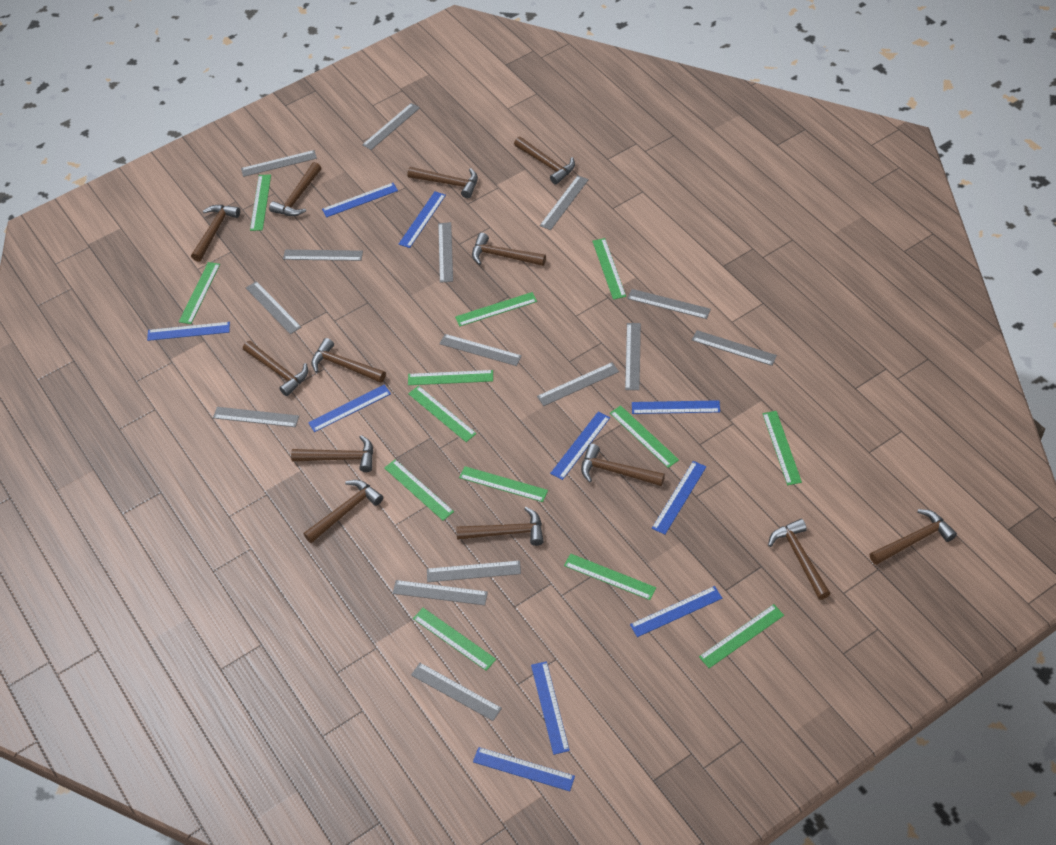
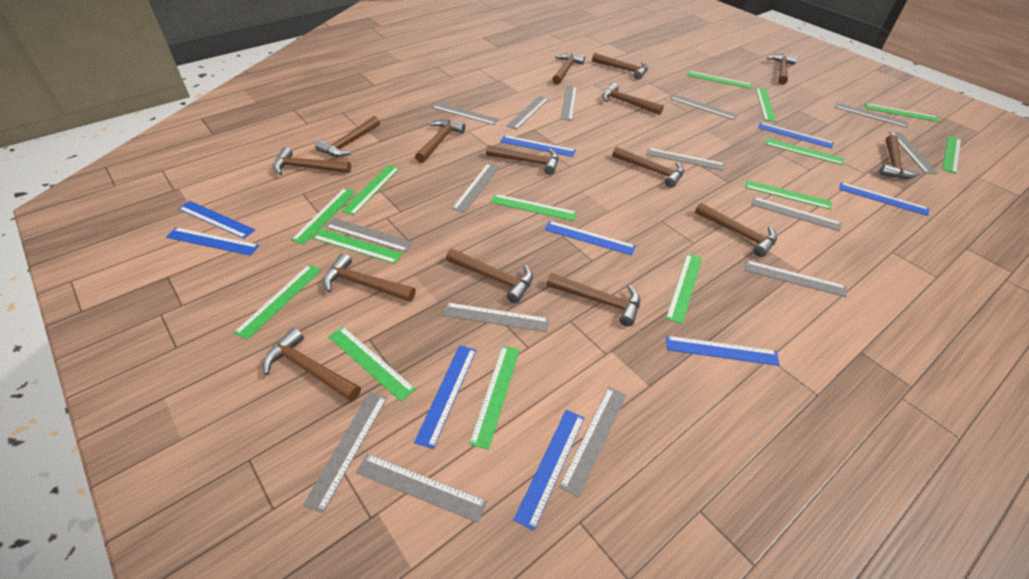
blue ruler: [147,322,230,341] [308,384,391,432] [322,183,398,217] [399,192,446,248] [473,747,575,791] [531,661,570,755] [550,412,610,480] [630,586,722,637] [632,400,720,414] [652,461,706,535] = 10 -> [166,227,259,256] [178,201,255,239] [414,345,476,449] [500,135,576,157] [514,410,584,531] [544,221,636,255] [666,336,780,366] [758,122,834,148] [839,182,929,216] = 9
brown hammer: [191,205,240,262] [243,341,308,396] [269,162,321,216] [291,435,373,472] [303,480,383,543] [311,338,386,383] [407,167,478,198] [456,507,544,546] [472,233,546,266] [514,137,575,185] [581,444,665,486] [768,519,831,600] [870,509,957,565] = 13 -> [263,328,361,402] [273,147,351,175] [315,116,380,157] [323,253,416,302] [415,120,466,163] [446,249,533,304] [486,145,558,175] [547,273,640,327] [552,53,585,85] [592,53,648,80] [602,83,664,115] [612,147,684,188] [695,202,777,257] [767,54,797,85] [879,135,921,179] = 15
green ruler: [179,262,220,324] [250,174,271,231] [384,459,454,521] [408,370,493,385] [408,386,477,442] [413,608,496,671] [455,292,537,327] [459,466,548,502] [564,554,656,600] [592,238,626,300] [610,405,679,468] [699,604,784,668] [762,411,802,485] = 13 -> [234,265,321,340] [291,188,356,244] [313,229,403,264] [328,326,416,401] [341,165,399,216] [469,345,520,450] [491,194,577,221] [666,254,702,324] [687,71,752,89] [745,180,831,210] [756,88,776,122] [765,138,844,165] [865,103,939,122] [942,136,961,174] = 14

